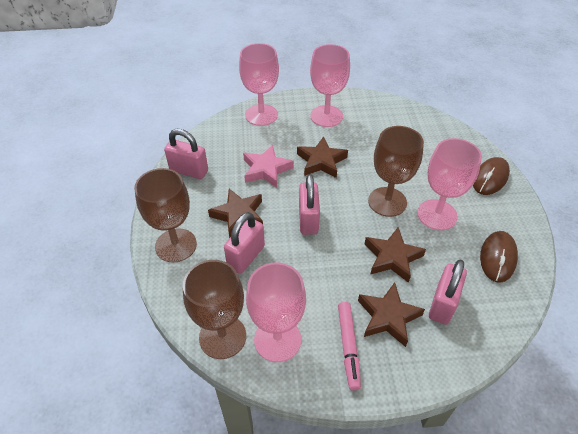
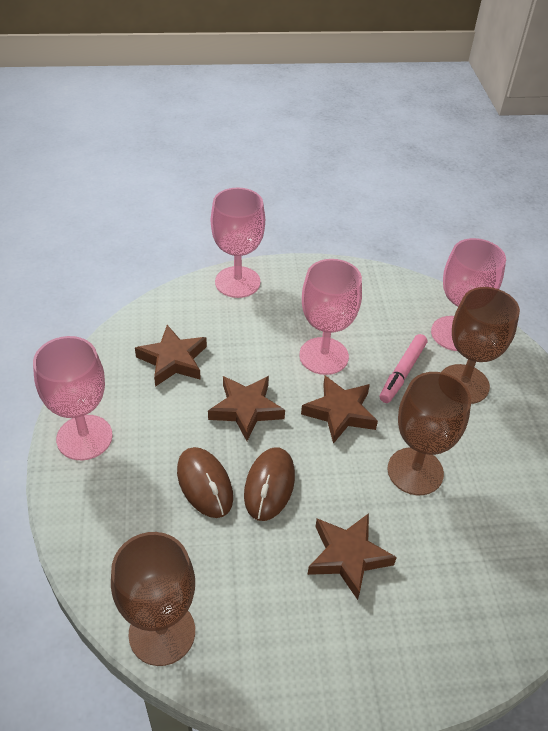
pink padlock: [164,129,208,179] [224,212,265,274] [299,174,320,235] [429,259,467,325] = 4 -> none = 0
pink star: [243,145,294,188] = 1 -> none = 0

